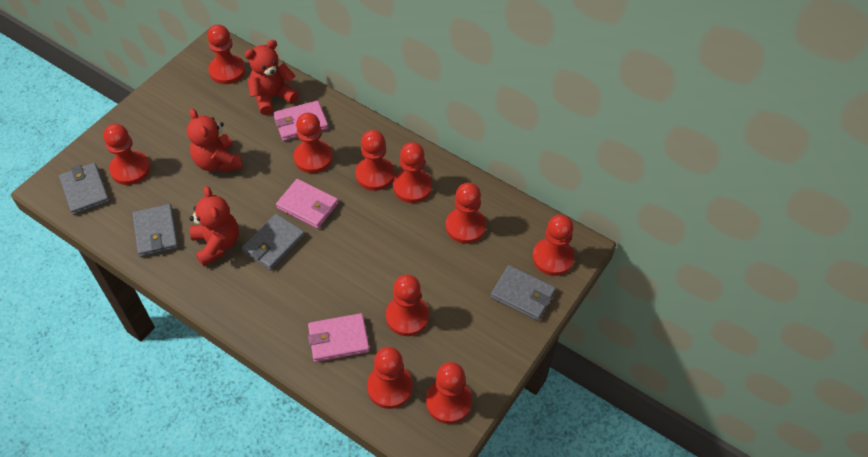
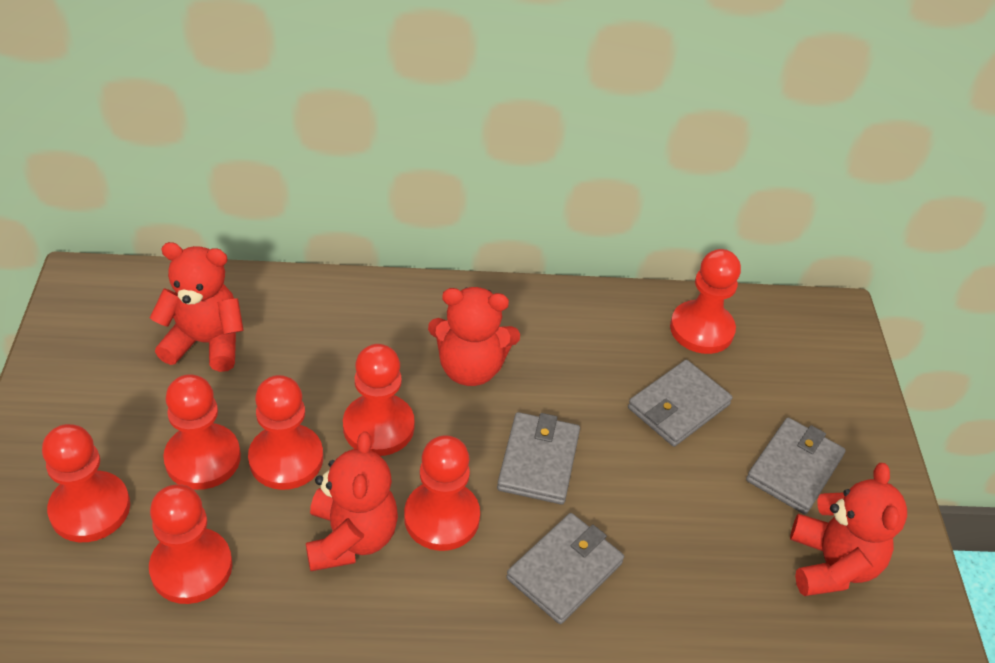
pink wallet: [273,100,328,141] [276,179,339,229] [308,313,370,362] = 3 -> none = 0
red pawn: [103,124,151,185] [207,24,246,84] [293,113,333,173] [355,130,395,191] [367,347,413,409] [386,275,429,336] [393,142,432,203] [426,362,472,424] [446,183,486,244] [532,215,575,276] = 10 -> [42,424,130,542] [149,484,232,604] [163,374,241,490] [248,375,323,490] [343,344,415,456] [404,435,480,551] [670,249,741,354] = 7
red teddy bear: [187,108,243,173] [190,186,239,267] [245,40,299,115] = 3 -> [150,242,244,372] [306,431,398,571] [428,287,520,386] [790,463,907,596] = 4

